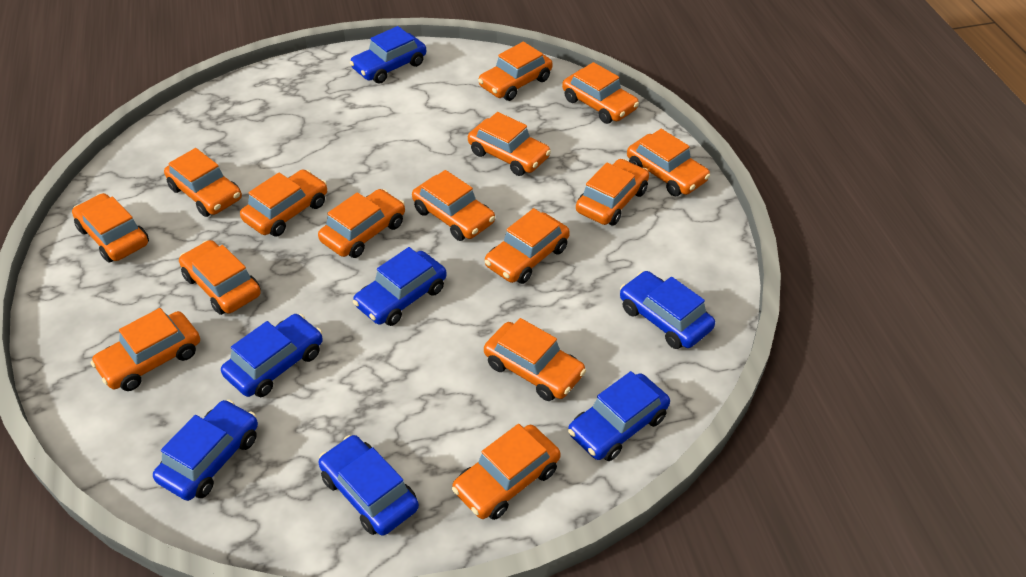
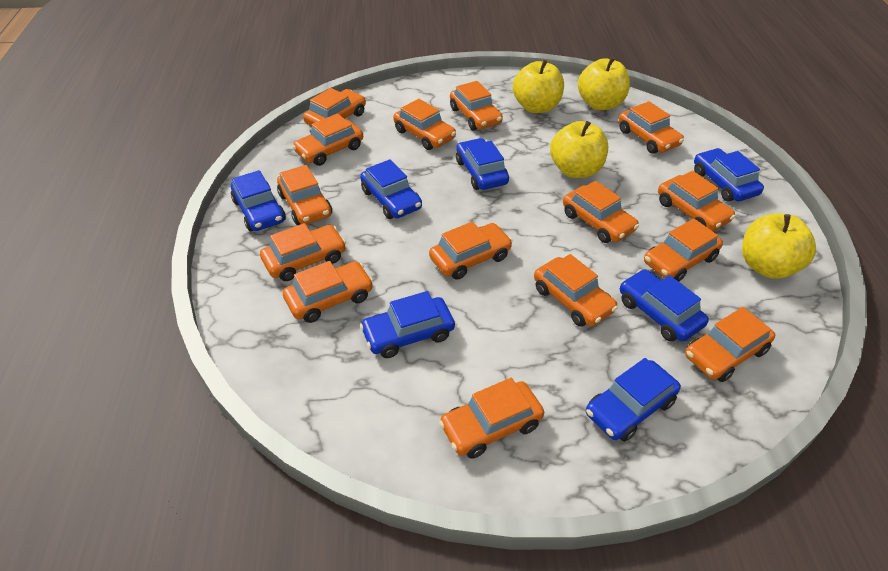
yellow apple: none = 0 -> [513,60,564,113] [550,121,608,178] [578,57,630,110] [742,214,816,279] = 4

